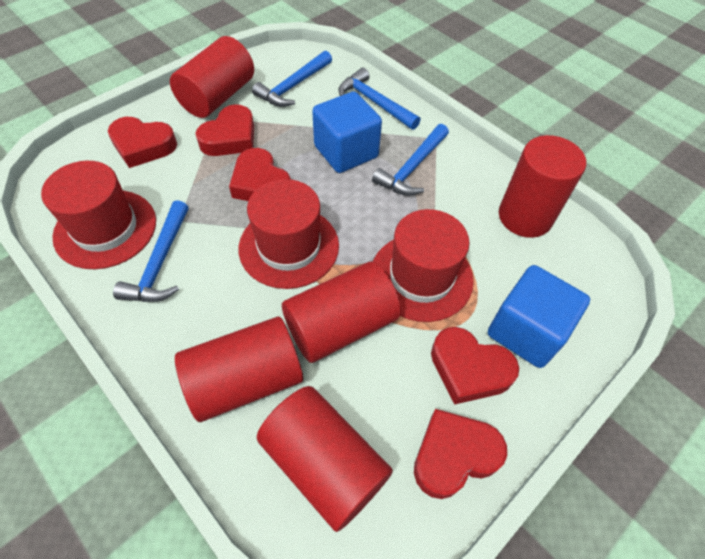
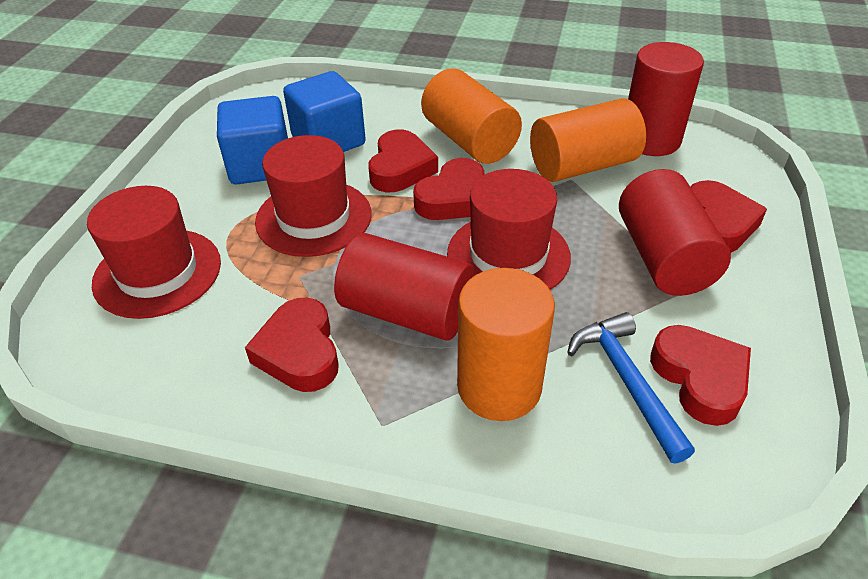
blue hammer: [113,200,189,302] [252,51,332,107] [338,68,421,130] [372,124,449,196] = 4 -> [567,312,695,464] = 1
orange cylinder: none = 0 -> [421,68,522,164] [457,268,555,421] [530,98,646,182] = 3
red cylinder: [170,36,254,118] [175,316,303,422] [257,386,393,532] [282,262,401,363] [499,135,586,238] = 5 -> [334,233,475,341] [619,169,731,296] [628,42,704,156] = 3

